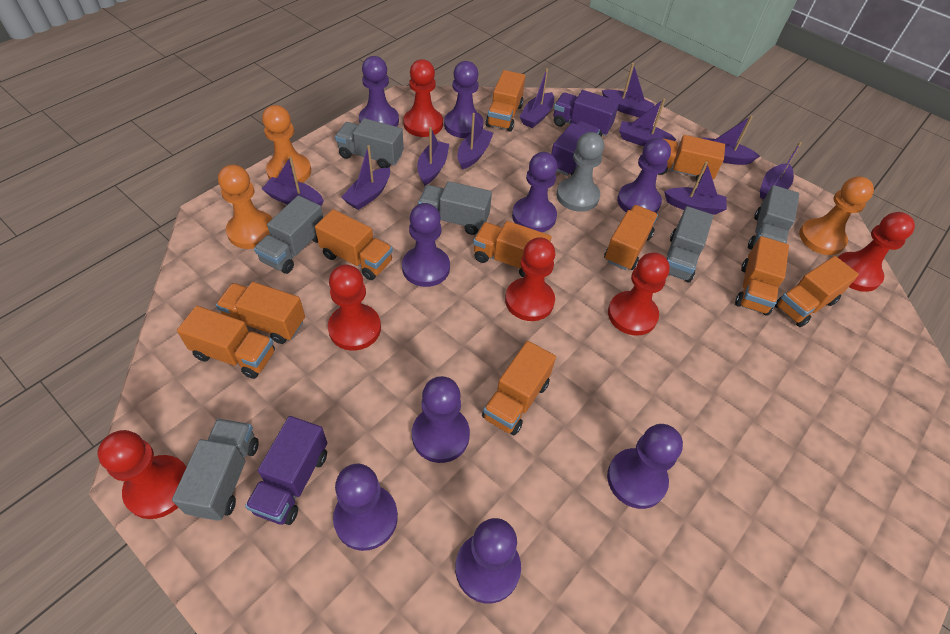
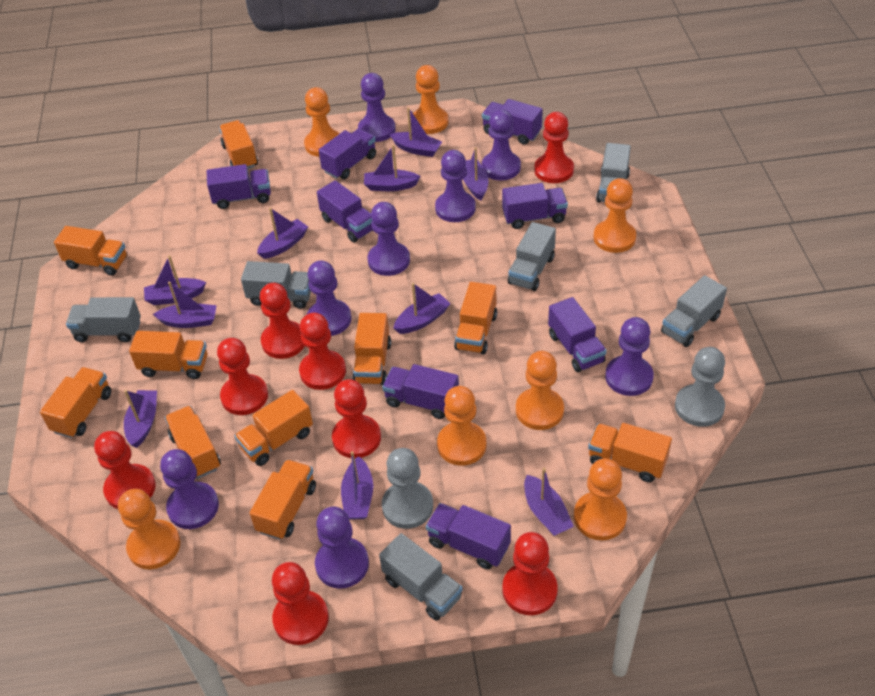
grey pawn: [556,132,604,212] = 1 -> [382,448,433,529] [675,347,725,427] = 2
orange pawn: [218,164,273,249] [262,105,311,183] [799,176,874,255] = 3 -> [118,489,180,569] [304,87,340,157] [413,65,448,134] [437,386,486,466] [516,351,564,430] [574,458,627,540] [593,178,636,253] = 7
purple pawn: [333,464,398,551] [359,56,399,127] [402,203,450,287] [412,376,470,463] [444,61,484,138] [455,518,521,603] [512,152,557,232] [607,424,683,509] [617,138,671,213] = 9 -> [160,449,219,529] [307,260,351,336] [315,507,369,589] [358,73,396,142] [367,202,410,276] [435,150,476,222] [482,109,521,181] [605,317,654,396] = 8
purple truck: [245,416,327,525] [551,121,600,176] [554,90,619,136] = 3 -> [206,164,271,209] [317,180,373,242] [319,128,376,179] [382,364,459,419] [426,503,511,570] [482,99,543,145] [502,183,568,229] [548,297,607,372] = 8
red pawn: [97,430,186,519] [328,265,381,351] [403,59,443,137] [505,237,555,321] [608,252,670,336] [838,212,915,292] = 6 -> [94,431,156,509] [217,338,268,415] [260,283,305,359] [272,562,329,645] [299,313,346,390] [332,379,381,458] [502,532,558,615] [534,112,574,183] = 8

